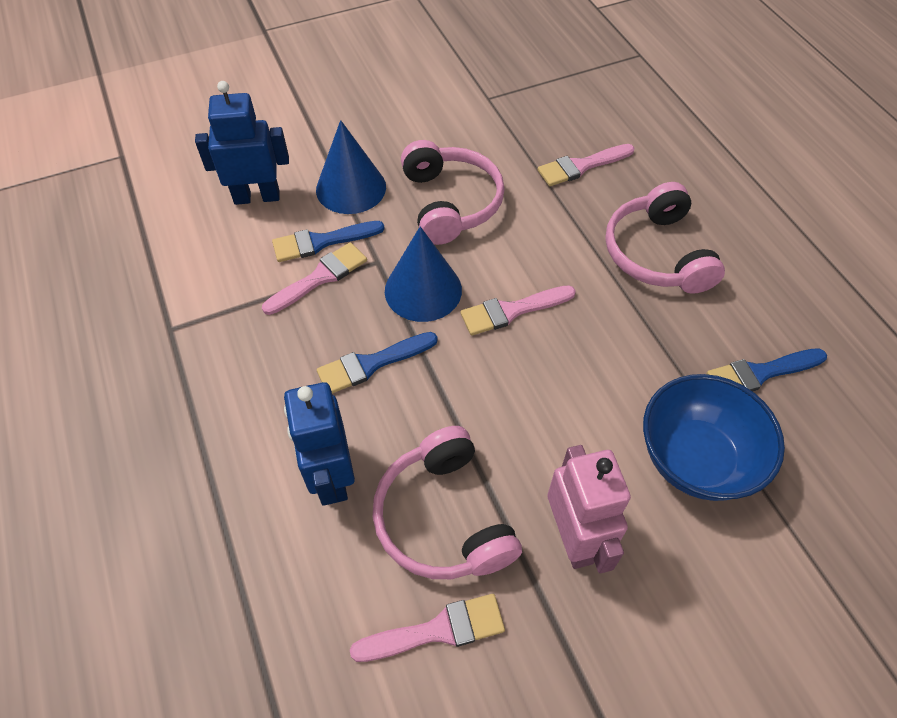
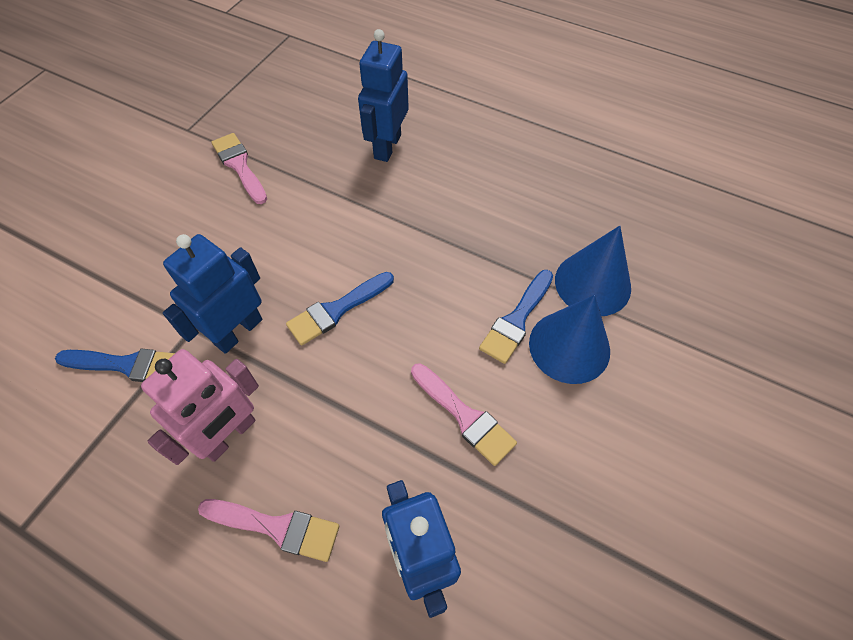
blue bowl: [643,374,785,501] = 1 -> none = 0
blue robot: [195,81,289,205] [284,382,355,506] = 2 -> [163,234,262,354] [358,29,409,162] [382,480,461,618] = 3
pink brush: [262,242,367,315] [350,594,505,662] [460,285,576,336] [537,144,634,186] = 4 -> [198,499,339,562] [211,133,267,204] [411,363,517,466] = 3
pink headphones: [373,426,522,579] [401,140,505,245] [605,182,725,294] = 3 -> none = 0

